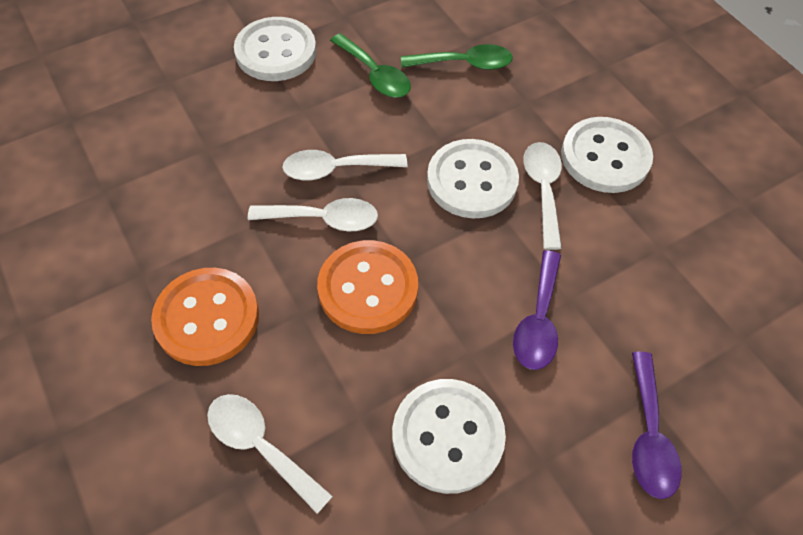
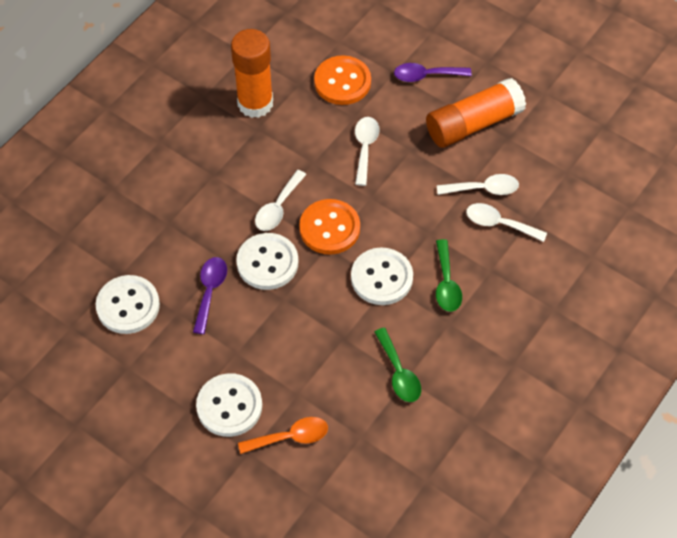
orange glue stick: none = 0 -> [231,29,273,118] [426,78,526,148] = 2
orange spoon: none = 0 -> [238,417,328,454] = 1

